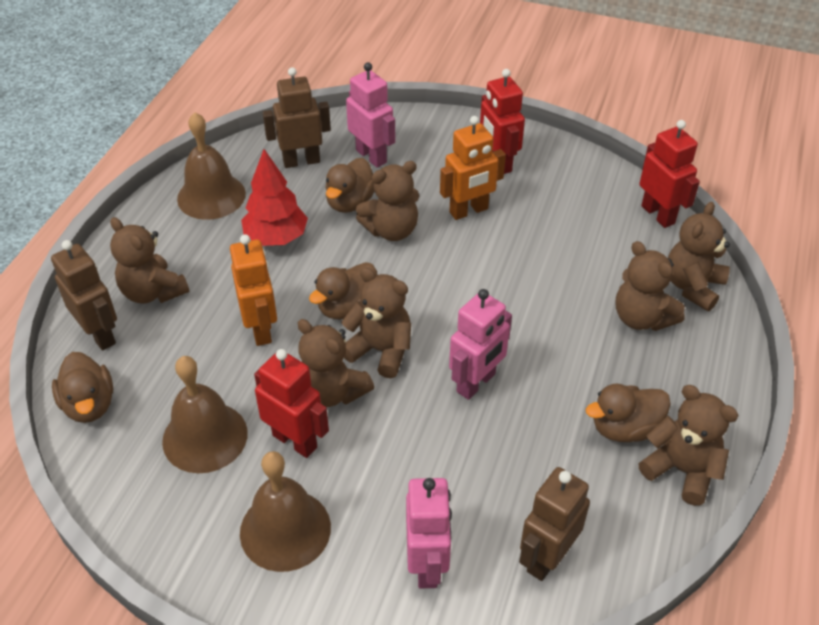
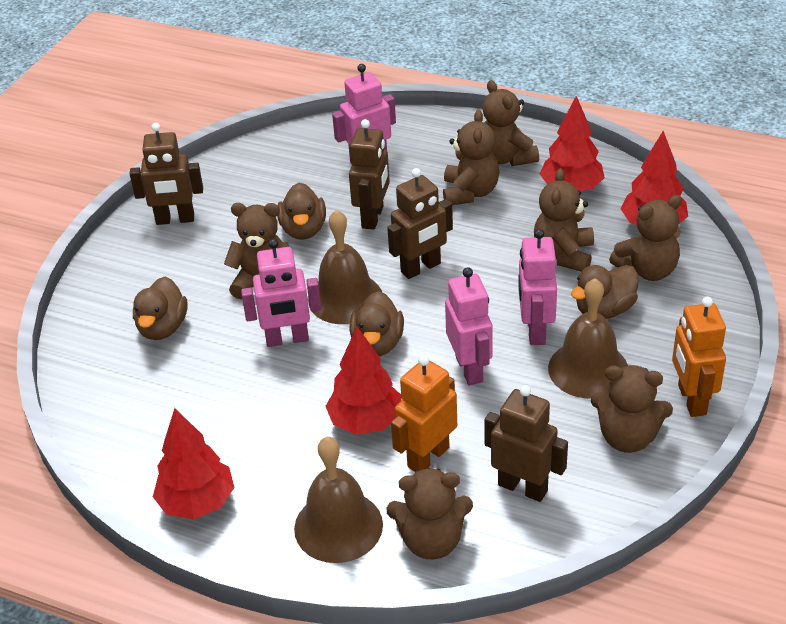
brown robot: [51,240,117,351] [263,67,331,168] [519,467,590,581] = 3 -> [130,122,203,225] [349,119,390,230] [387,168,453,279] [484,385,568,502] = 4
pink robot: [346,62,396,168] [406,478,452,589] [449,289,512,400] = 3 -> [241,239,321,347] [332,64,396,164] [445,267,492,385] [518,229,557,345] = 4
red robot: [254,349,329,458] [480,69,525,174] [639,120,700,228] = 3 -> none = 0
red tree: [241,149,308,246] = 1 -> [153,408,234,519] [325,327,402,435] [540,96,605,191] [620,131,688,225] = 4

